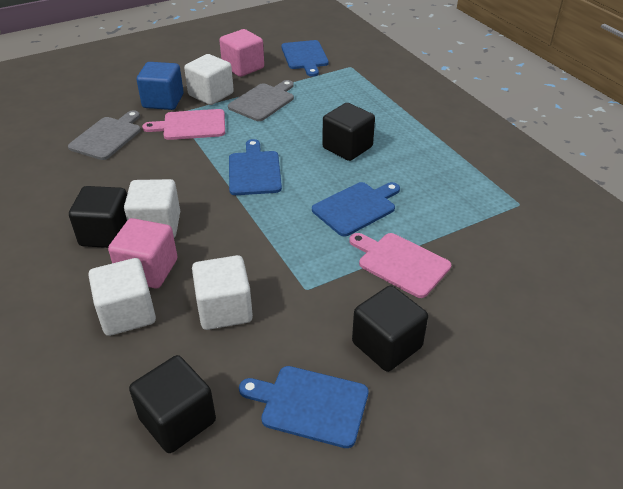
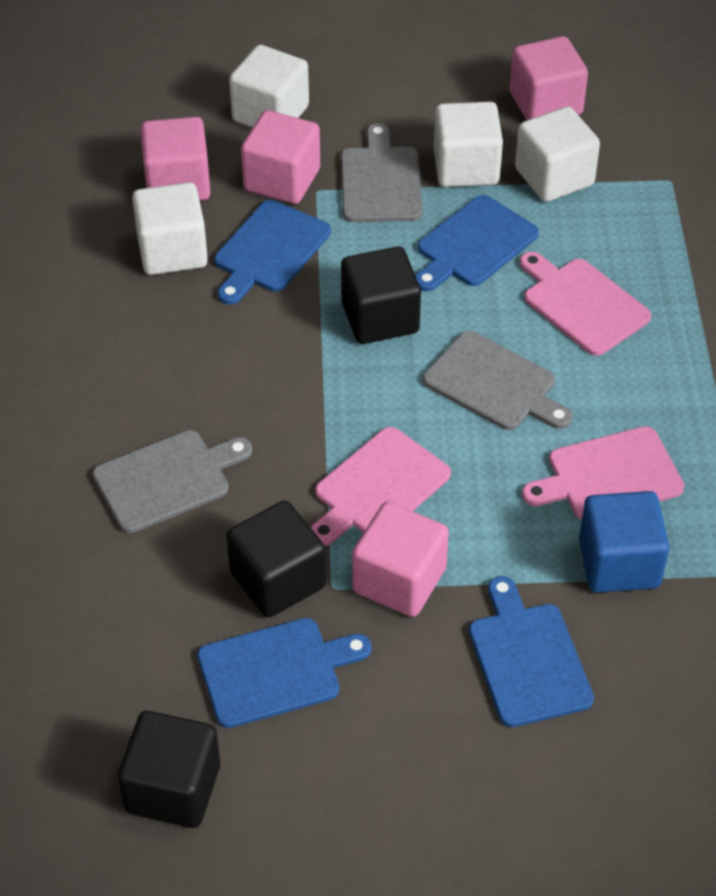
black cube: [69,186,127,248] [129,355,216,453] [322,103,375,161] [352,285,428,372] = 4 -> [118,711,220,828] [226,501,326,618] [341,246,421,344] = 3
grey cutting board: [68,110,141,160] [228,80,294,121] = 2 -> [93,430,252,533] [341,123,423,222] [423,331,573,430] = 3
pink cube: [108,218,178,288] [219,29,264,77] = 2 -> [140,117,211,201] [241,110,320,204] [352,502,449,617] [510,36,588,120] = 4
pink cutting board: [142,109,225,140] [349,233,451,298] = 2 -> [311,427,451,546] [520,252,651,356] [522,426,685,520] = 3

